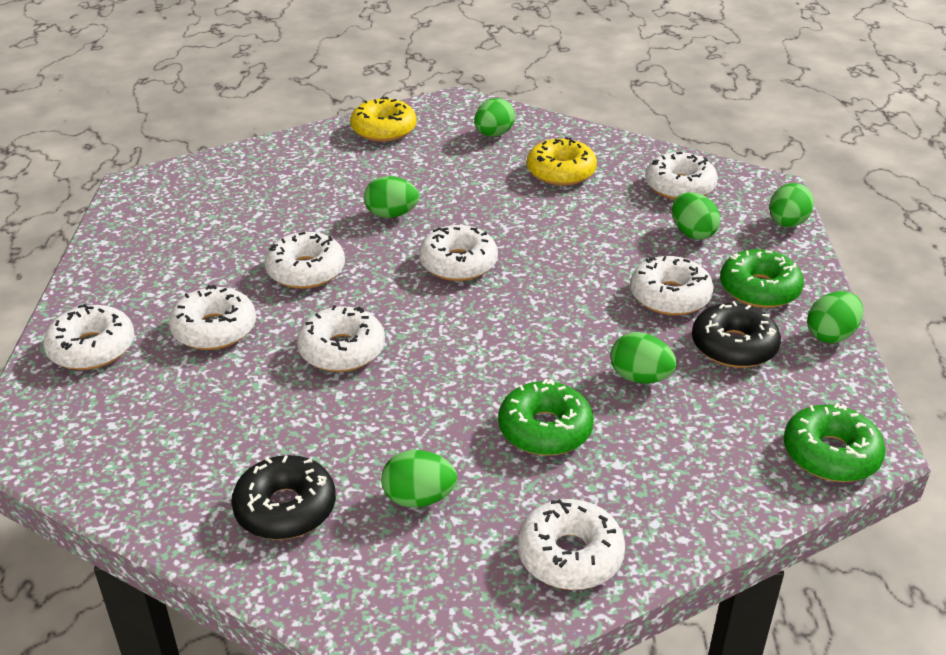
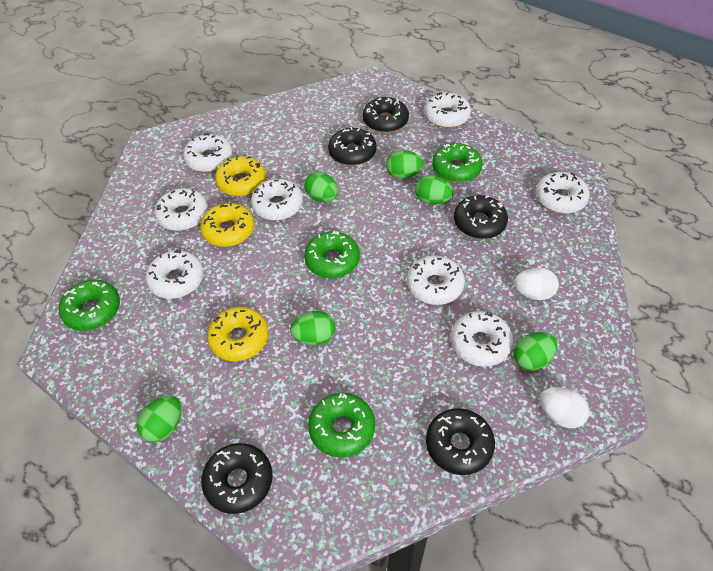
black donut: [231,455,336,540] [692,301,781,368] = 2 -> [201,443,273,514] [328,127,377,166] [363,97,409,133] [426,408,495,475] [454,195,508,239] = 5
green donut: [498,379,594,456] [720,249,804,308] [784,403,886,482] = 3 -> [59,280,120,331] [304,231,360,278] [308,393,375,457] [432,143,482,182] = 4
green egg: [364,176,419,218] [381,450,457,508] [474,98,515,137] [610,332,677,384] [672,192,720,240] [769,183,814,227] [807,291,863,343] = 7 -> [137,395,181,442] [290,311,336,345] [304,172,338,202] [386,150,424,179] [415,175,454,205] [513,332,557,371] = 6
white egg: none = 0 -> [514,268,559,300] [540,387,590,428] = 2
yellow donut: [350,97,416,142] [527,137,597,186] = 2 -> [200,202,254,247] [207,307,269,361] [215,156,266,196] = 3

